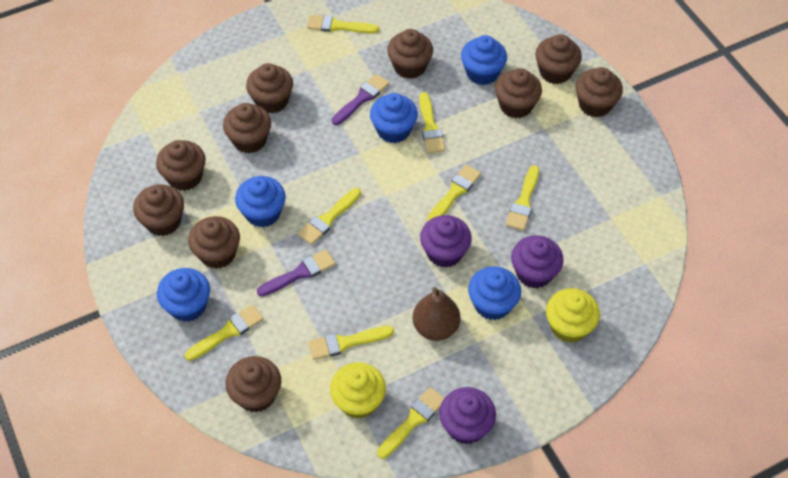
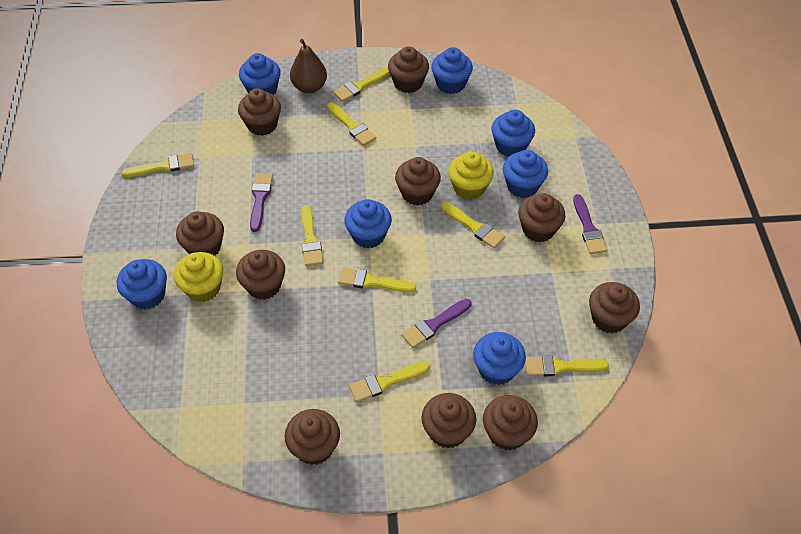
blue cupcake: [157,268,210,322] [235,176,286,227] [370,93,418,143] [461,35,507,85] [468,266,521,320] = 5 -> [117,259,167,309] [239,53,280,95] [344,199,392,248] [431,47,473,94] [473,332,526,385] [491,110,535,157] [503,150,548,198] = 7
purple brush: [257,249,336,297] [332,74,389,125] = 2 -> [250,173,273,232] [402,299,471,348] [573,194,607,254] = 3
purple cupcake: [420,215,472,267] [439,387,496,444] [511,235,563,288] = 3 -> none = 0

